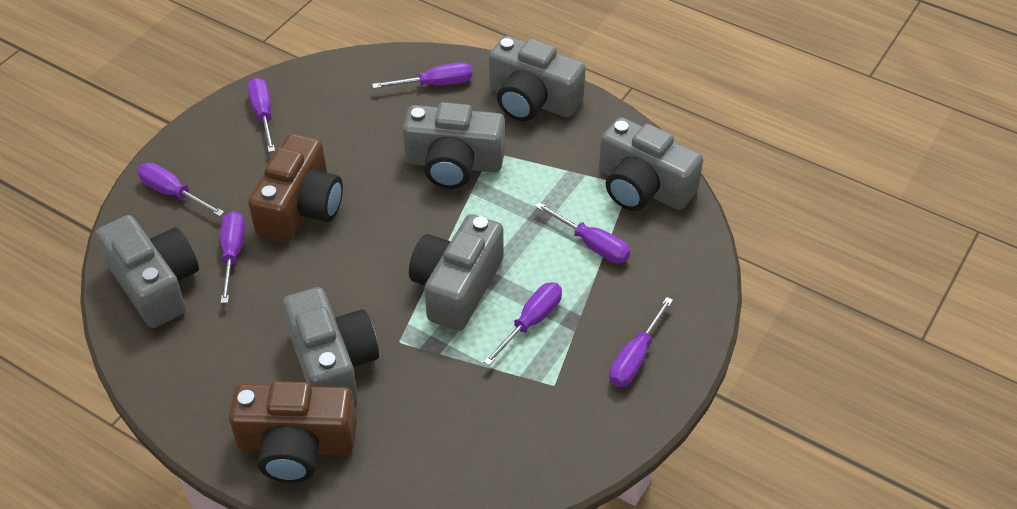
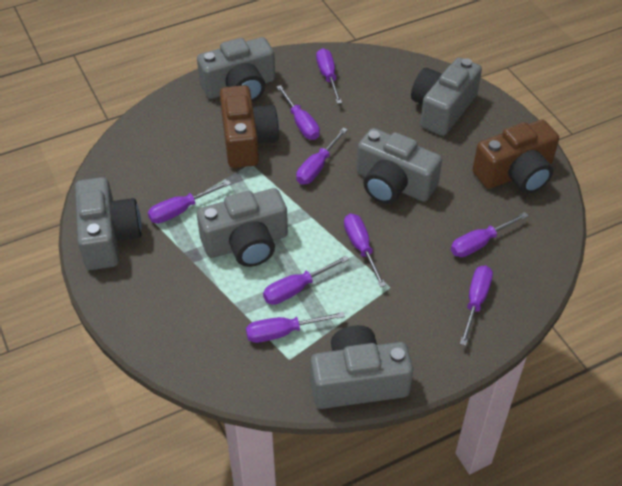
purple screwdriver: [138,163,224,216] [220,211,245,303] [248,78,275,152] [372,62,472,89] [483,282,562,365] [535,202,630,263] [609,297,673,387] = 7 -> [148,180,231,224] [246,312,345,343] [263,256,349,305] [276,85,320,140] [296,128,348,184] [316,48,342,104] [344,214,386,287] [451,212,528,257] [460,265,493,346] = 9

